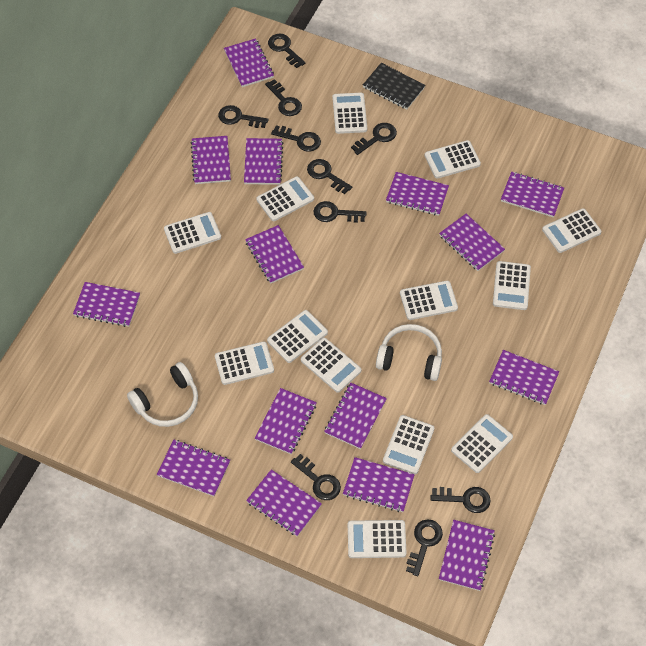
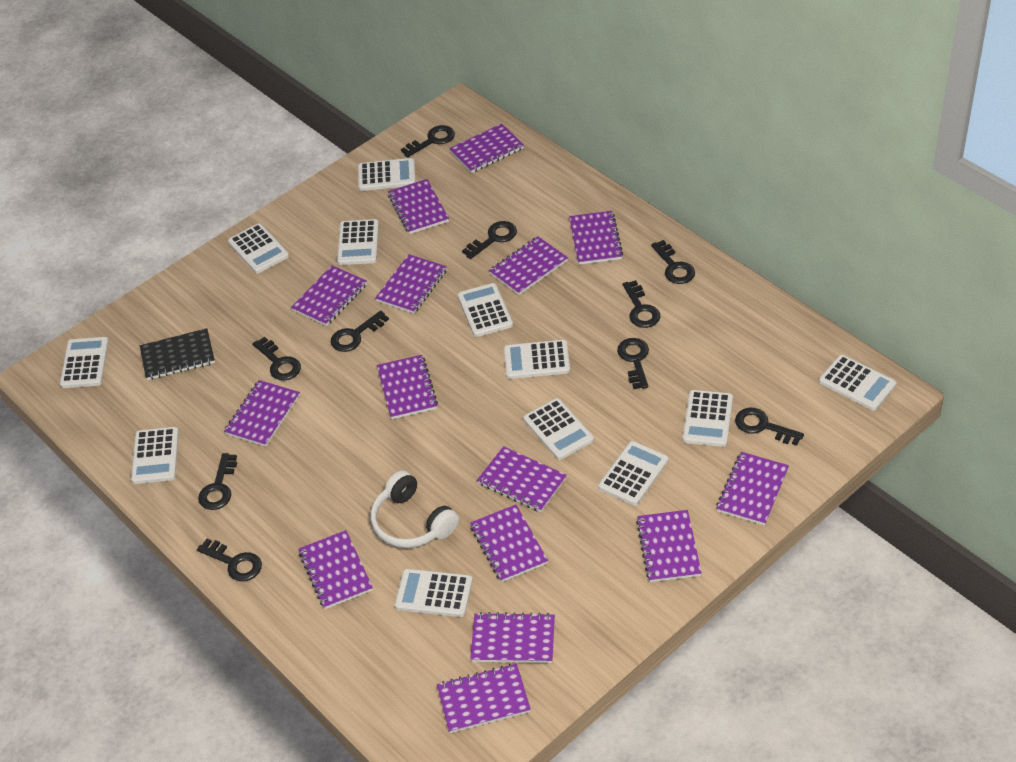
white calculator: [164,212,221,254] [215,341,274,385] [257,176,314,221] [267,310,328,363] [301,338,361,393] [333,93,367,134] [348,520,407,558] [383,415,434,474] [400,281,458,320] [425,140,481,179] [451,414,513,473] [493,261,531,310] [542,208,601,253] = 13 -> [60,337,109,388] [131,427,179,484] [228,223,289,273] [337,219,379,265] [358,158,416,191] [395,569,473,617] [458,283,513,337] [504,340,570,379] [523,398,594,460] [598,441,669,506] [683,390,733,447] [819,355,896,410] = 12
white headphones: [127,362,198,427] [376,324,442,381] = 2 -> [371,470,459,548] = 1

